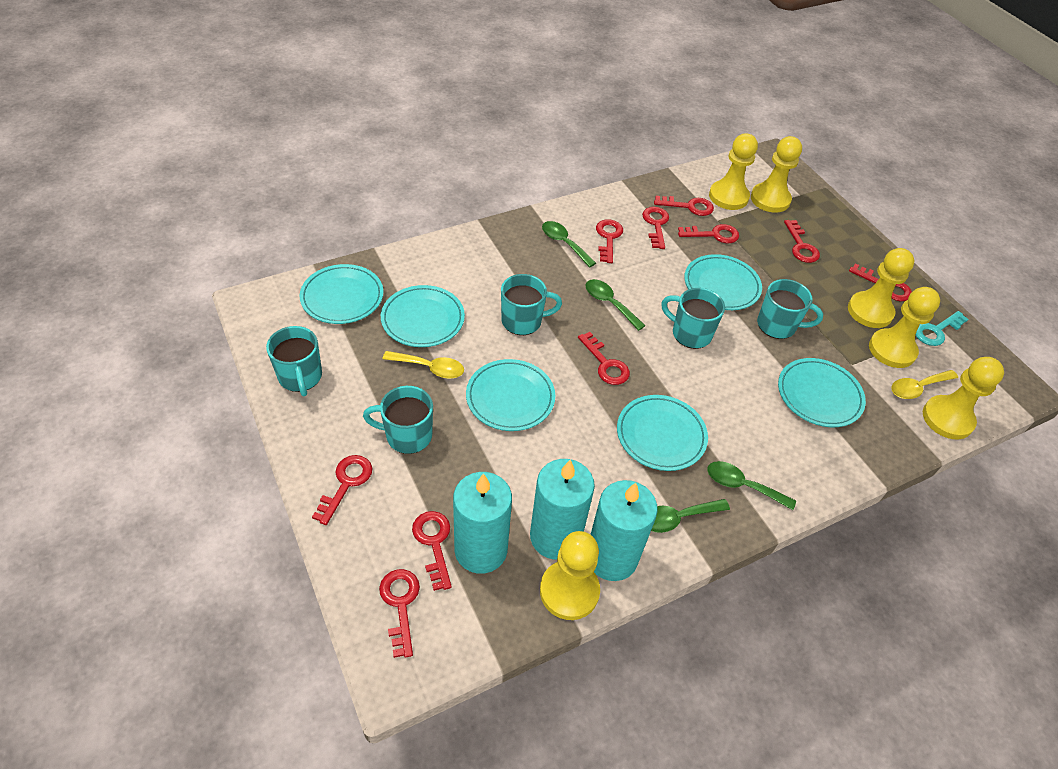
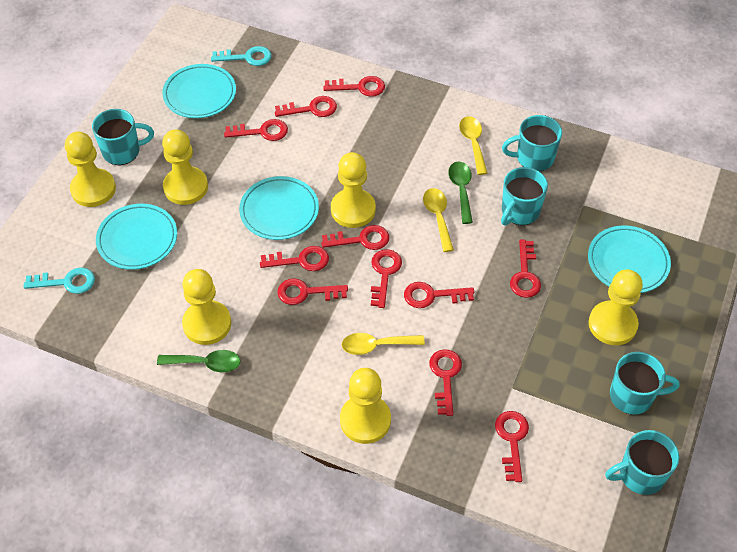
green spoon: [542,221,596,268] [585,279,645,331] [651,499,730,533] [707,461,796,510] = 4 -> [157,350,241,372] [448,162,473,224] = 2
red key: [312,455,372,525] [379,569,420,658] [412,511,452,591] [578,332,630,385] [596,219,623,263] [642,207,669,249] [654,196,714,216] [678,224,739,243] [784,220,820,263] [849,263,912,301] = 10 -> [224,119,288,141] [260,246,329,271] [275,96,337,117] [277,278,348,305] [321,225,389,250] [323,76,385,97] [371,249,402,308] [404,282,474,308] [429,349,462,416] [495,411,529,482] [510,239,541,298] = 11
turquoise candle: [453,472,512,574] [530,459,595,560] [590,480,658,581] = 3 -> none = 0
turquoise key: [916,311,969,346] = 1 -> [24,268,95,294] [211,46,272,66] = 2
turquoise plate: [299,264,383,324] [381,285,465,347] [466,359,555,431] [617,395,708,471] [684,254,762,310] [778,358,866,427] = 6 -> [96,204,177,270] [162,64,236,118] [239,176,319,240] [588,226,671,293] = 4
yellow spoon: [382,351,464,379] [891,370,958,399] = 2 -> [342,333,425,355] [423,188,454,252] [459,116,487,175] = 3

